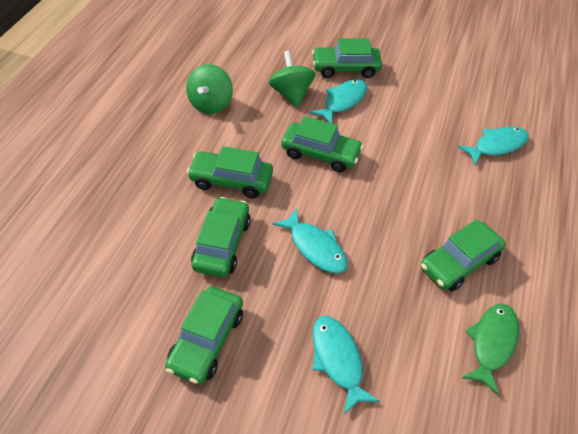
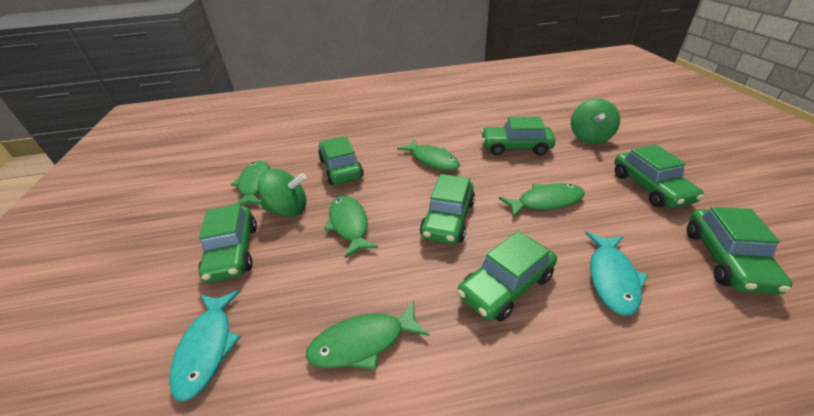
green car: [165,286,243,384] [187,146,273,198] [191,197,251,277] [281,116,363,172] [312,38,382,78] [421,219,506,291] = 6 -> [199,204,257,283] [318,137,364,185] [420,174,475,244] [457,231,557,322] [481,117,555,155] [614,145,704,208] [687,207,792,295] = 7
green fish: [462,304,519,395] = 1 -> [231,161,270,206] [306,301,430,370] [324,196,378,258] [397,139,460,171] [499,183,585,218] = 5
turquoise fish: [272,209,347,273] [310,79,367,123] [312,316,379,414] [458,127,529,165] = 4 -> [169,290,241,402] [585,232,648,316] = 2

